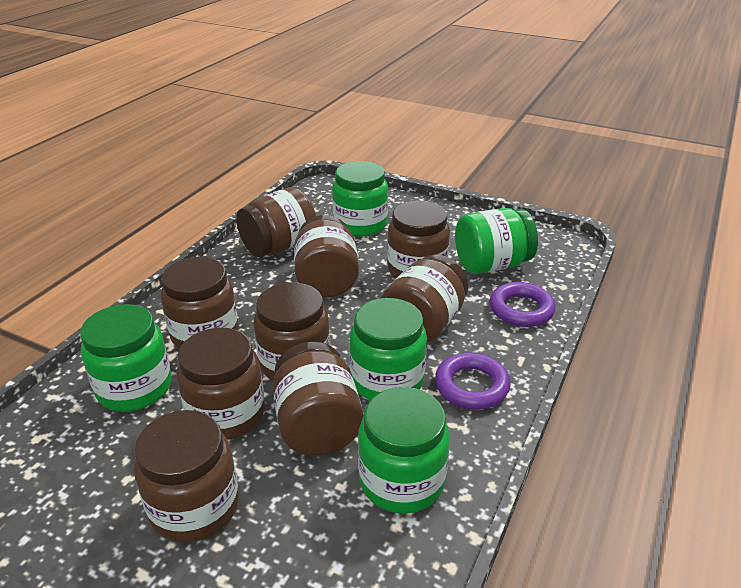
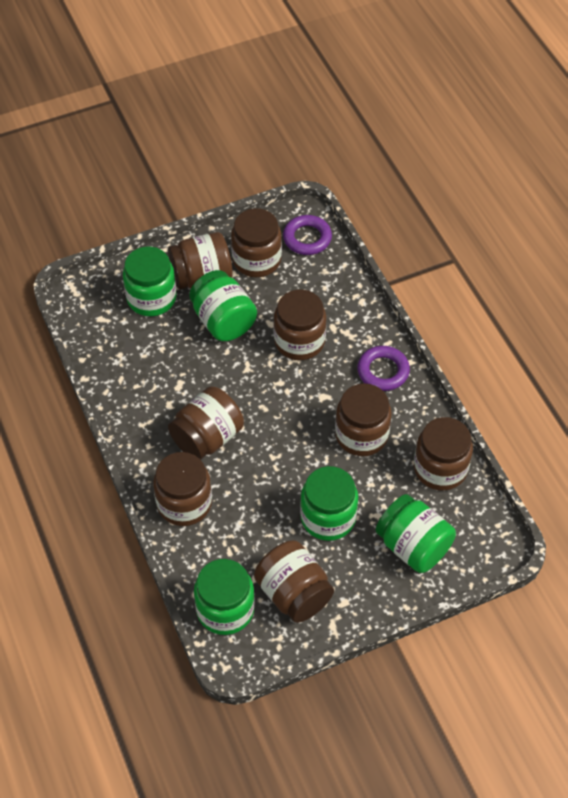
brown jar: [134,410,239,542] [161,257,239,349] [176,328,265,440] [236,187,316,257] [254,282,330,381] [272,342,364,455] [294,215,359,298] [382,254,468,343] [387,201,450,278] = 9 -> [153,452,212,526] [168,232,233,290] [168,386,244,460] [231,208,282,277] [254,540,334,623] [273,290,327,360] [335,383,392,456] [414,417,473,491] = 8

